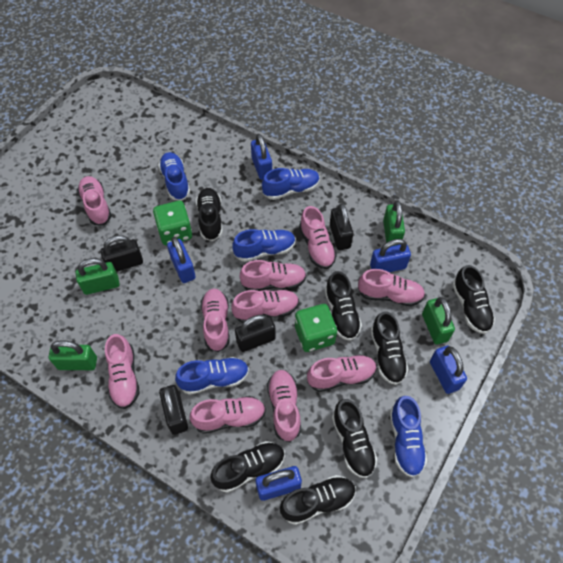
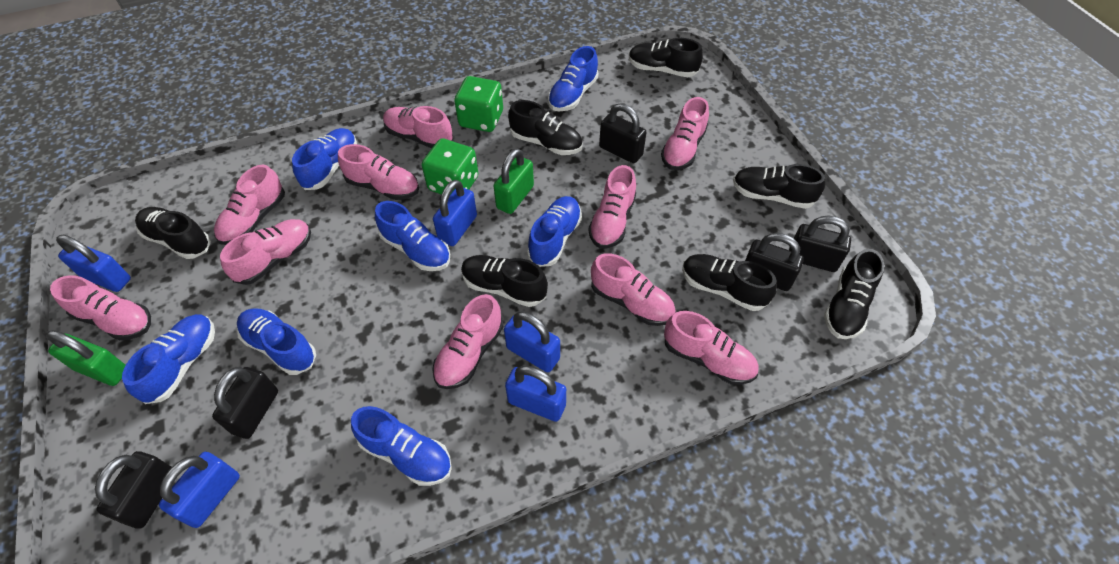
black padlock: [101,235,143,272] [159,385,188,435] [235,315,276,352] [330,204,353,250] = 4 -> [95,451,172,529] [212,367,278,439] [599,104,647,163] [745,233,804,291] [789,216,851,272] = 5
blue shoe: [158,152,190,201] [175,357,249,395] [232,229,296,262] [262,168,320,200] [390,396,427,477] = 5 -> [122,314,215,404] [237,308,316,375] [292,128,357,190] [351,406,452,486] [375,201,450,271] [527,196,582,267] [548,46,598,111] = 7
green padlock: [49,340,97,370] [75,258,120,295] [383,201,405,246] [422,297,455,344] = 4 -> [46,330,125,386] [494,148,534,214] = 2

